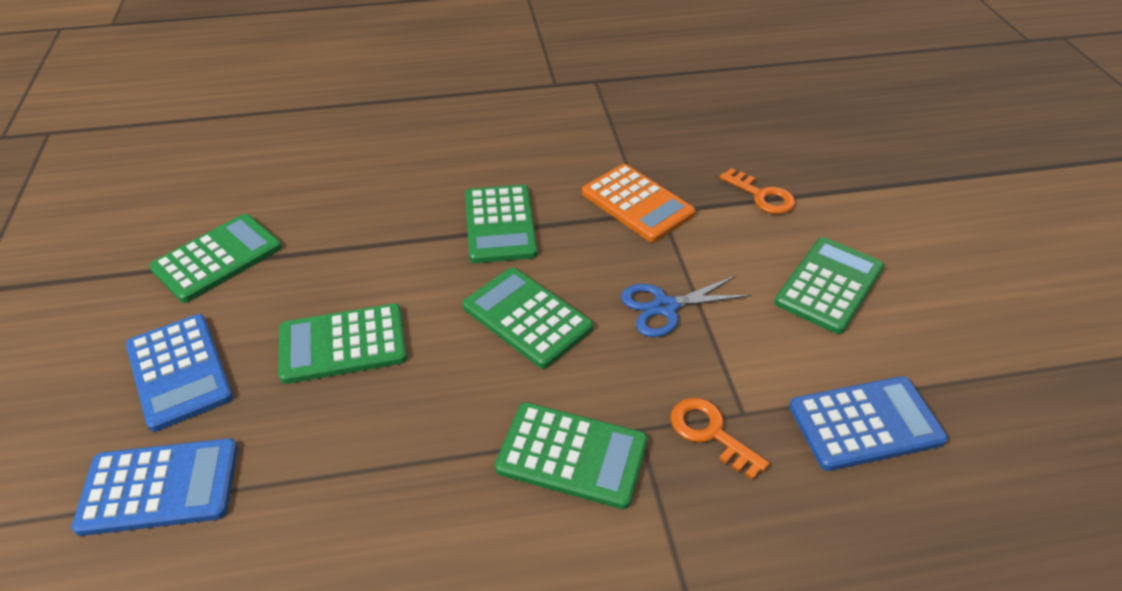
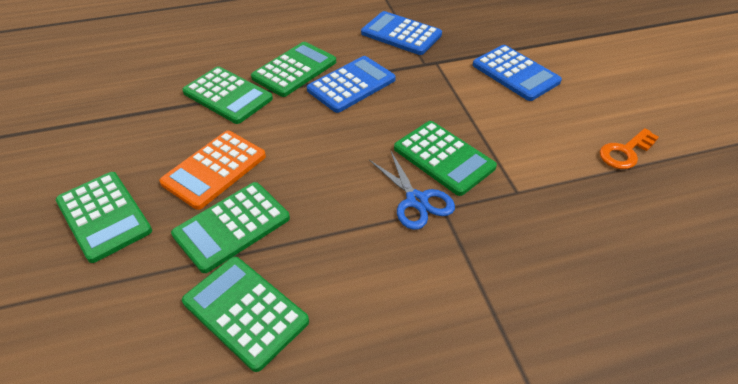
orange key: [670,398,770,480] [719,168,795,214] = 2 -> [600,128,659,169] = 1

